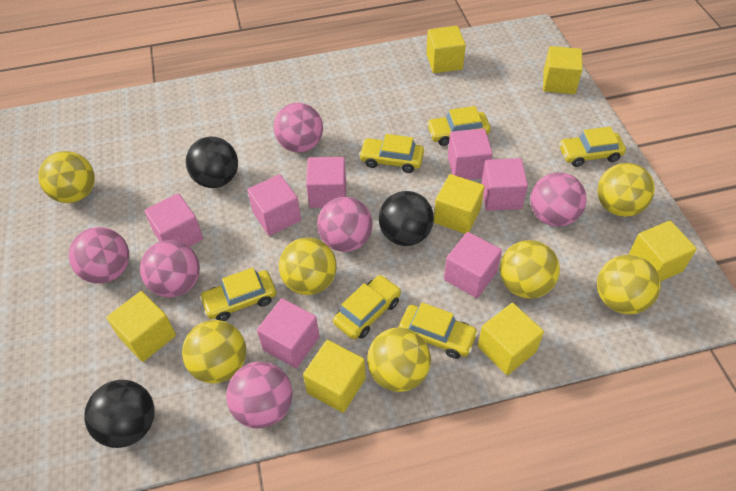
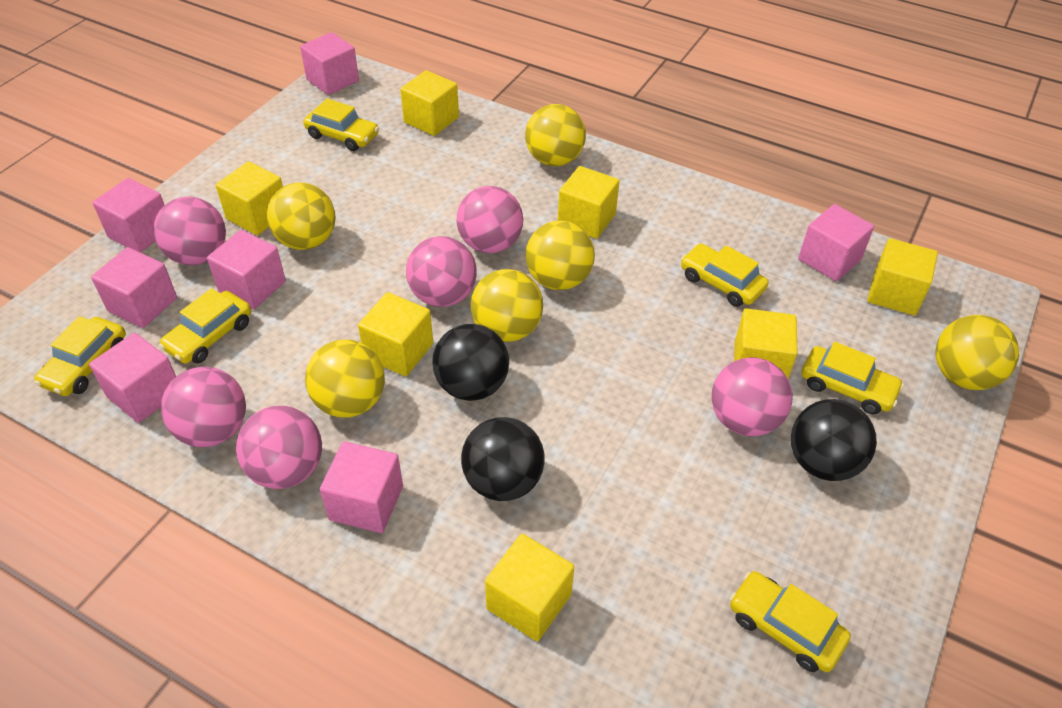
yellow ball: [38,151,95,203] [182,320,246,384] [279,237,337,295] [367,327,431,392] [500,240,560,299] [597,163,655,217] [597,255,661,314] = 7 -> [267,182,336,250] [305,339,385,418] [470,269,543,342] [525,104,586,166] [526,220,595,290] [935,315,1019,390] = 6

